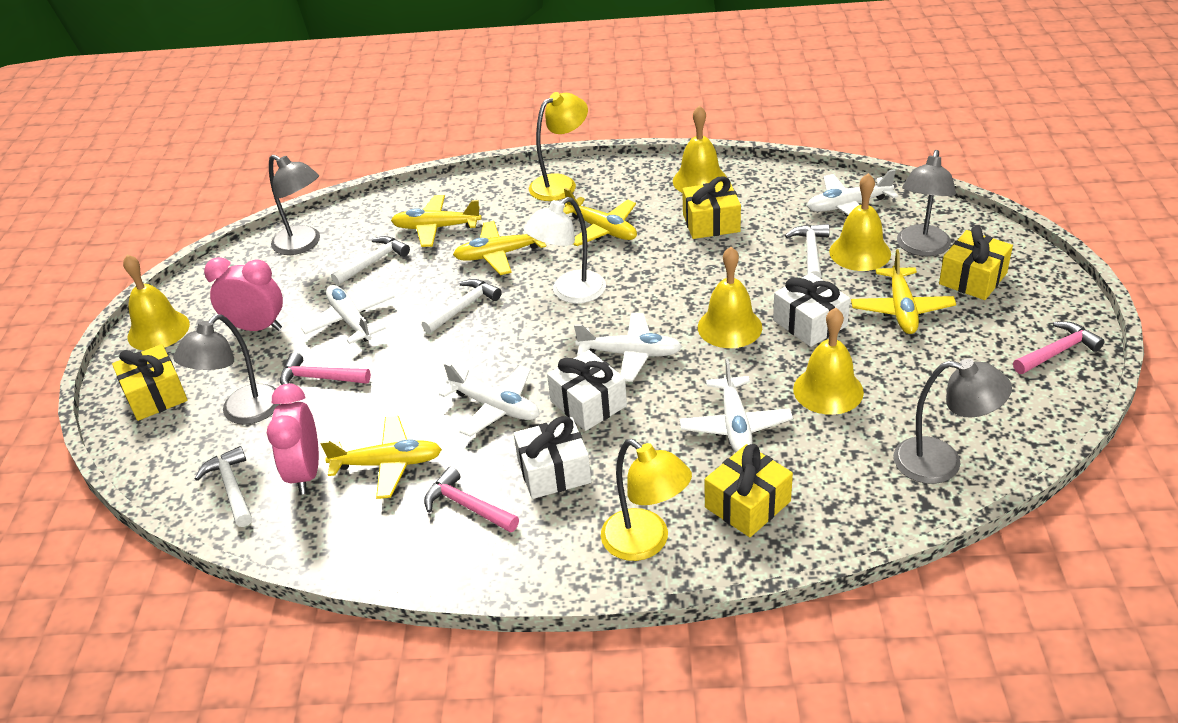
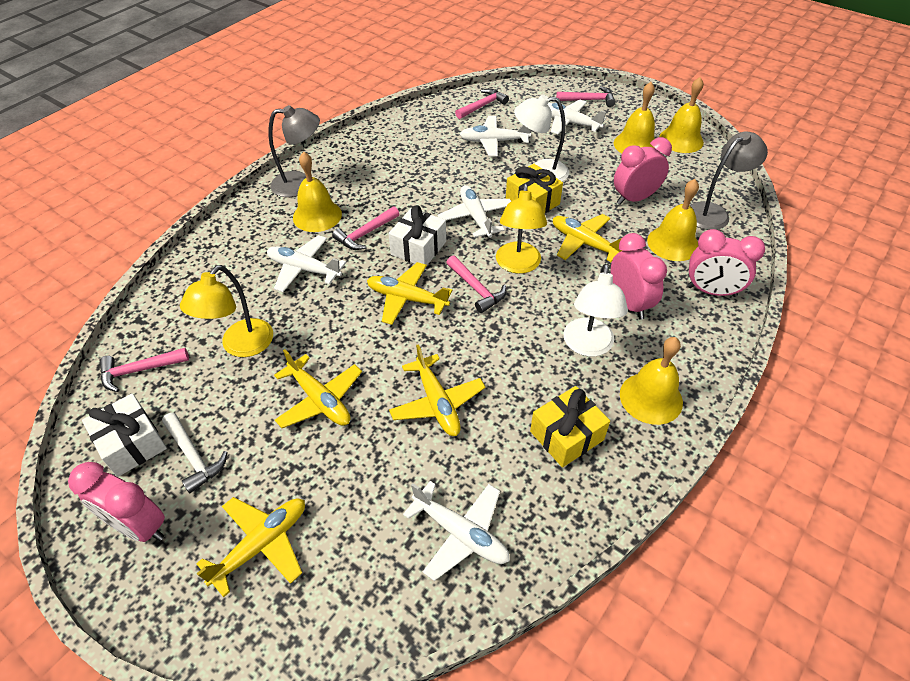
grey lamp: [173,314,280,425] [269,155,320,255] [893,358,1012,484] [897,150,956,256] = 4 -> [268,105,320,197] [689,131,768,230] = 2
pink clock: [204,257,283,331] [267,384,319,495] = 2 -> [68,462,165,542] [611,233,667,320] [614,137,672,205] [687,229,765,297] = 4
pink hammer: [280,352,371,385] [424,467,519,532] [1013,321,1105,374] = 3 -> [100,348,189,392] [332,206,399,250] [446,255,507,313] [455,89,509,119] [556,86,615,107] = 5
white gift: [514,416,591,499] [547,350,627,431] [773,273,850,347] = 3 -> [82,393,167,477] [388,205,446,265] = 2
white hammer: [194,446,252,527] [331,236,410,285] [422,279,502,334] [785,224,830,278] = 4 -> [162,413,228,493] = 1
white lamp: [524,197,606,304] = 1 -> [514,94,569,182] [563,264,628,357] = 2
yellow gift: [112,344,188,421] [682,176,741,239] [705,444,793,537] [939,226,1013,300] = 4 -> [506,164,563,213] [530,386,610,468] = 2

